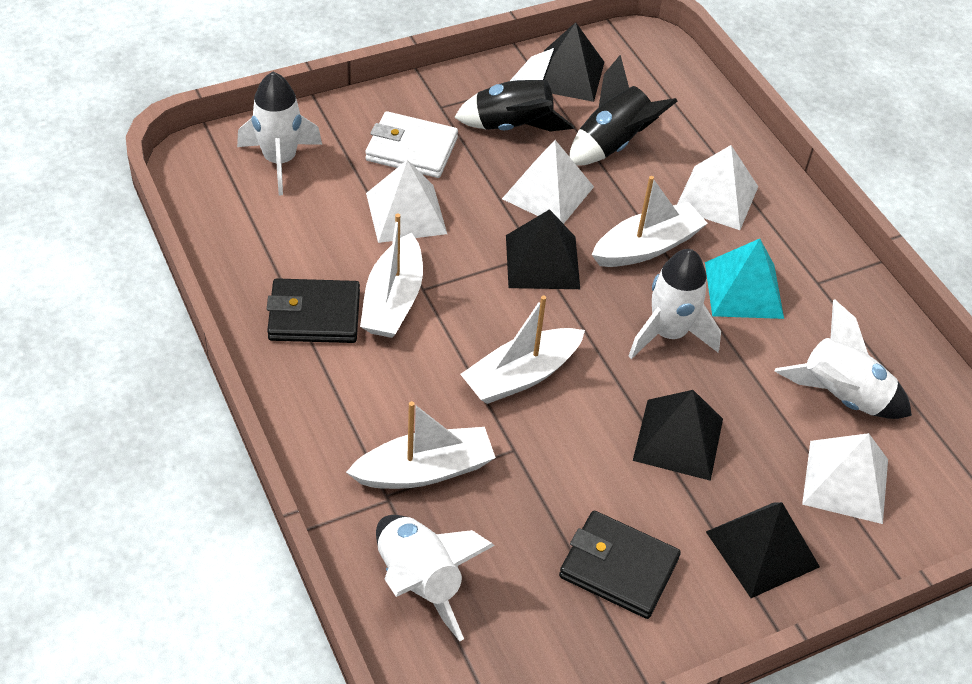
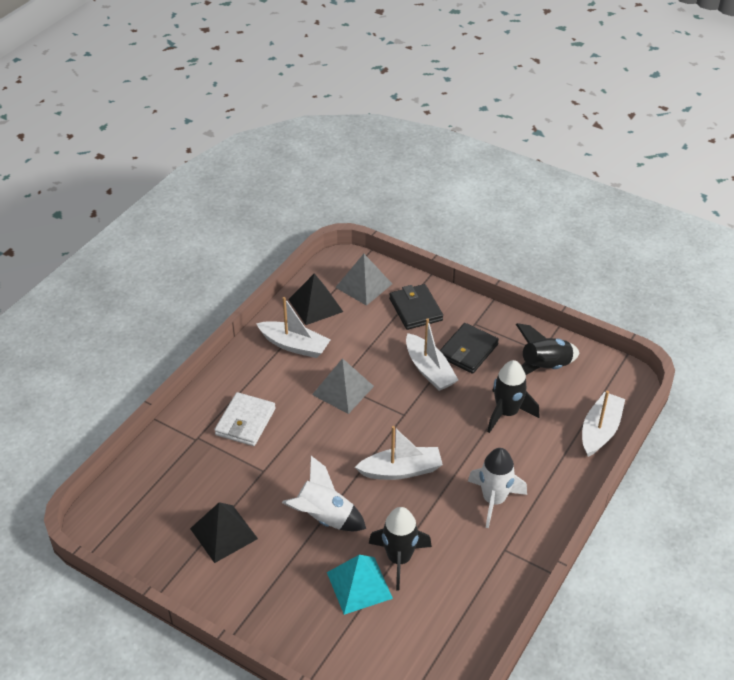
black pyramid: [506,209,580,289] [544,22,604,102] [633,390,723,481] [706,502,820,598] = 4 -> [190,502,258,563] [288,273,343,325] = 2
black rocket: [454,48,574,132] [569,55,677,165] = 2 -> [369,507,432,590] [487,360,539,433] [516,323,579,375] = 3
grey pyramid: none = 0 -> [312,358,374,414] [335,254,392,306] = 2
white pyramid: [366,160,447,243] [502,140,594,224] [677,145,758,230] [802,433,888,524] = 4 -> none = 0
white rocket: [237,72,322,195] [376,515,495,641] [629,249,721,359] [774,299,912,419] = 4 -> [282,456,366,531] [468,448,527,528] = 2

